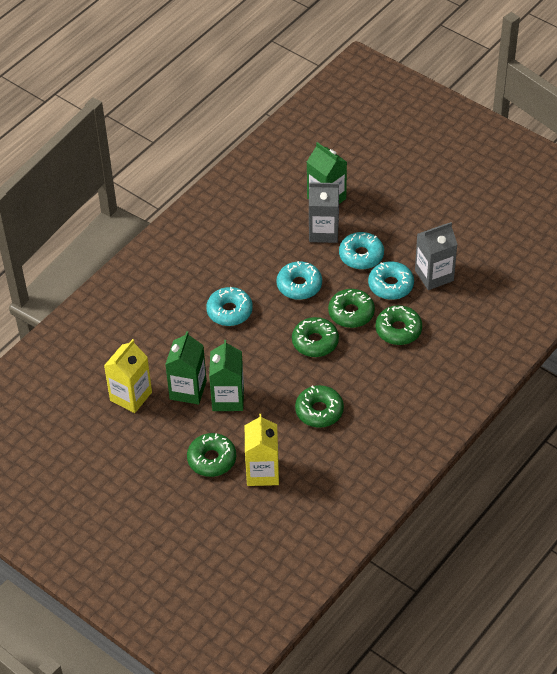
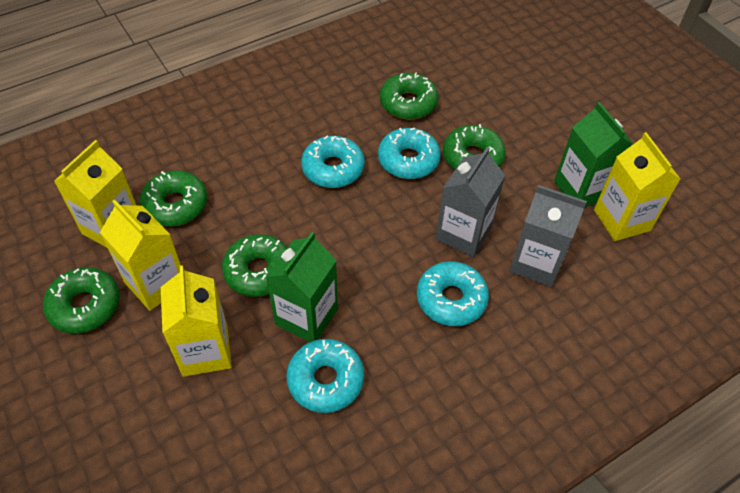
green carton: [165,331,207,405] [209,340,244,411] [307,142,347,204] = 3 -> [266,232,338,342] [554,102,633,207] = 2
yellow carton: [104,339,152,413] [245,414,279,486] = 2 -> [54,140,137,247] [100,200,181,311] [161,265,232,377] [594,132,680,241] = 4

